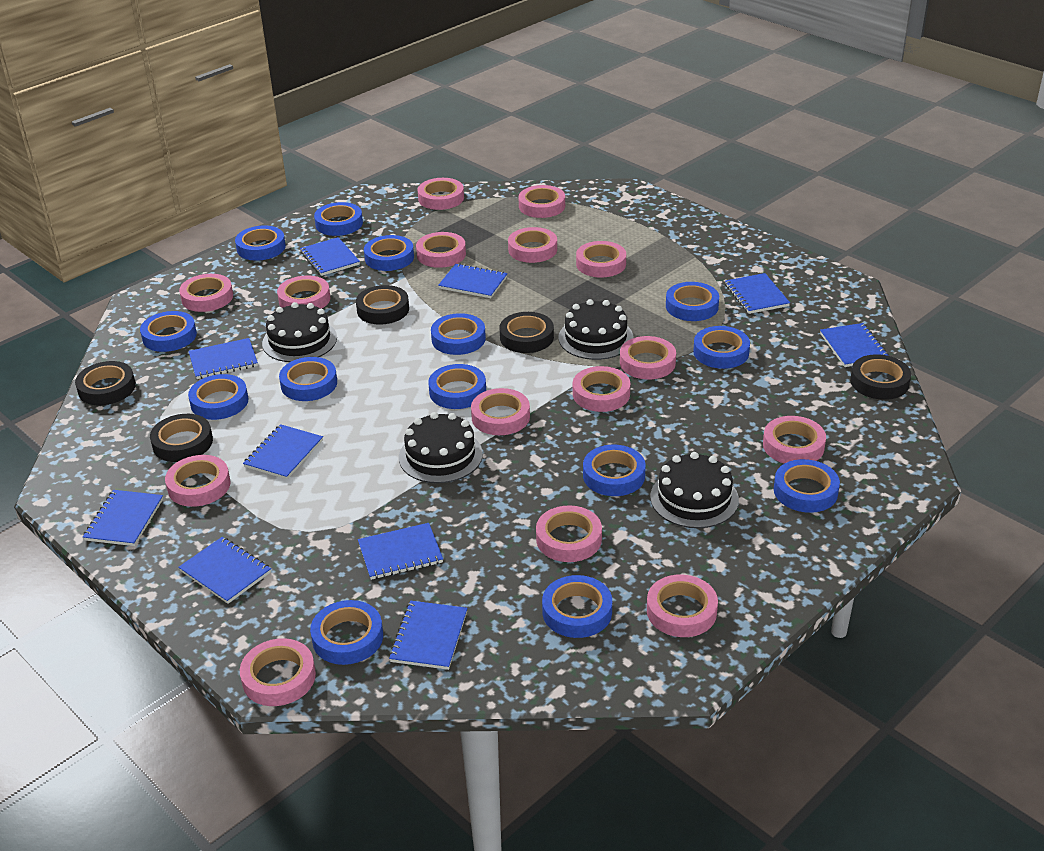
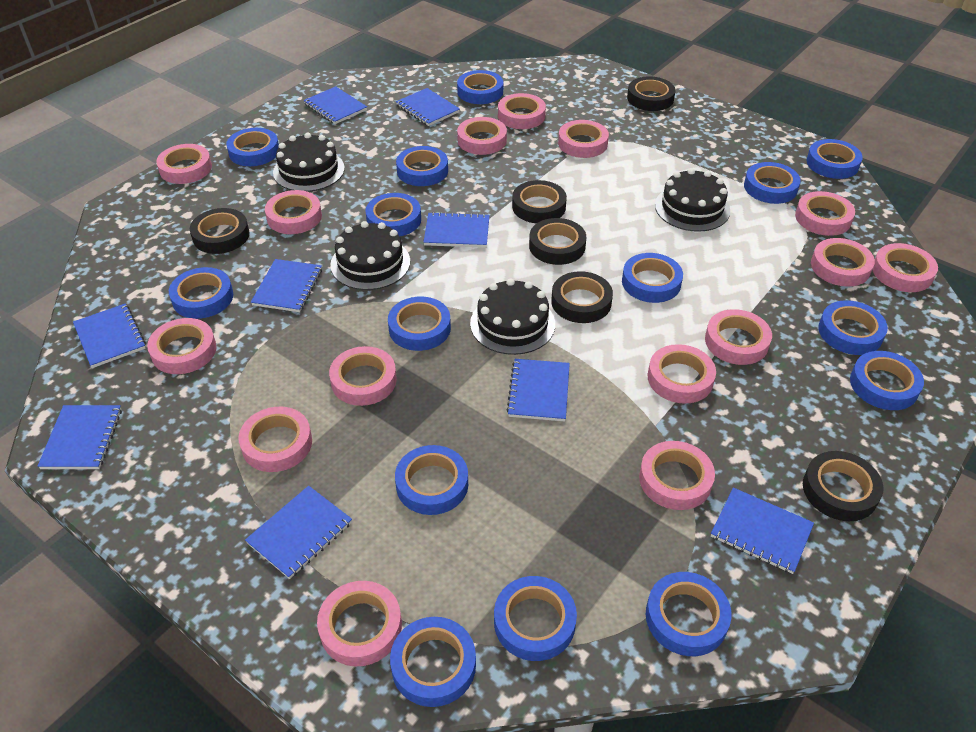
black tape: [75,361,136,405] [150,414,213,462] [356,285,409,325] [500,312,554,353] [850,354,911,400] = 5 -> [190,208,250,254] [512,180,567,223] [529,218,586,265] [551,271,613,323] [627,76,676,111] [803,451,883,521] = 6
blue notebook: [83,490,163,546] [178,537,271,604] [189,338,258,379] [243,424,323,479] [300,237,360,276] [358,523,443,580] [389,601,468,670] [438,263,508,298] [725,273,790,314] [820,323,889,367] = 10 -> [37,405,122,469] [73,304,146,368] [245,486,352,579] [251,259,322,312] [303,86,367,124] [396,88,460,126] [424,212,490,248] [506,359,570,421] [711,488,814,574] = 9
blue tape: [140,311,197,352] [188,374,249,420] [235,225,286,261] [279,357,337,401] [310,600,383,665] [314,202,363,236] [364,235,414,271] [428,364,486,409] [431,313,486,355] [542,575,612,638] [583,445,646,496] [666,282,719,321] [693,326,750,369] [774,459,840,513] = 14 -> [169,267,233,319] [226,128,279,166] [365,193,421,236] [388,297,451,351] [390,617,476,707] [395,445,468,515] [396,146,448,186] [457,70,503,104] [494,576,577,661] [622,253,683,303] [646,572,731,656] [744,162,801,204] [806,139,863,179] [818,300,888,355] [850,351,924,410] = 15

